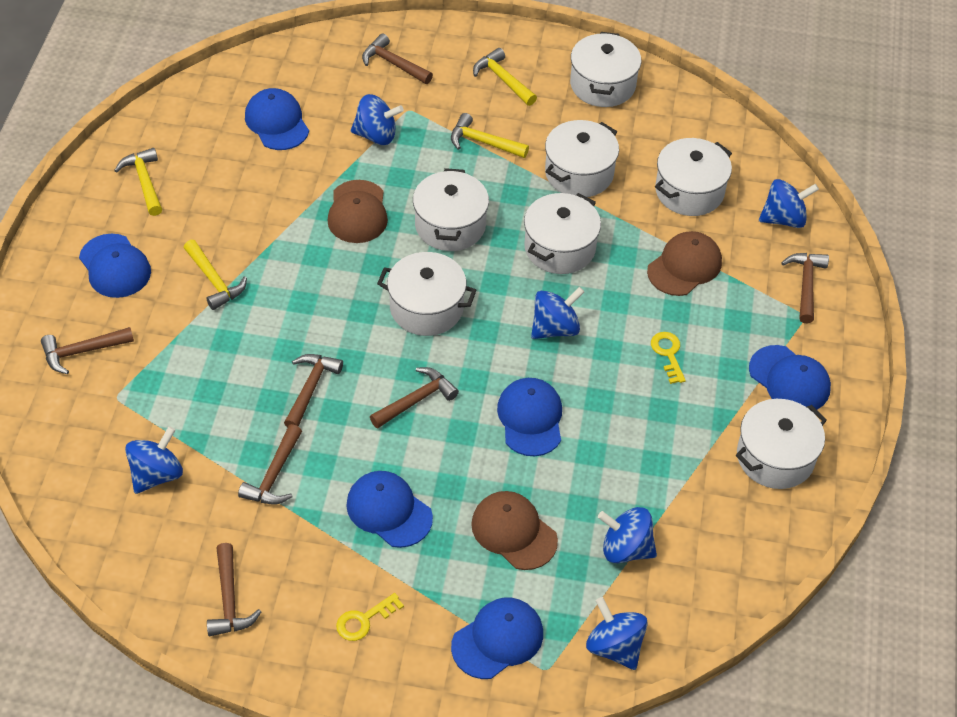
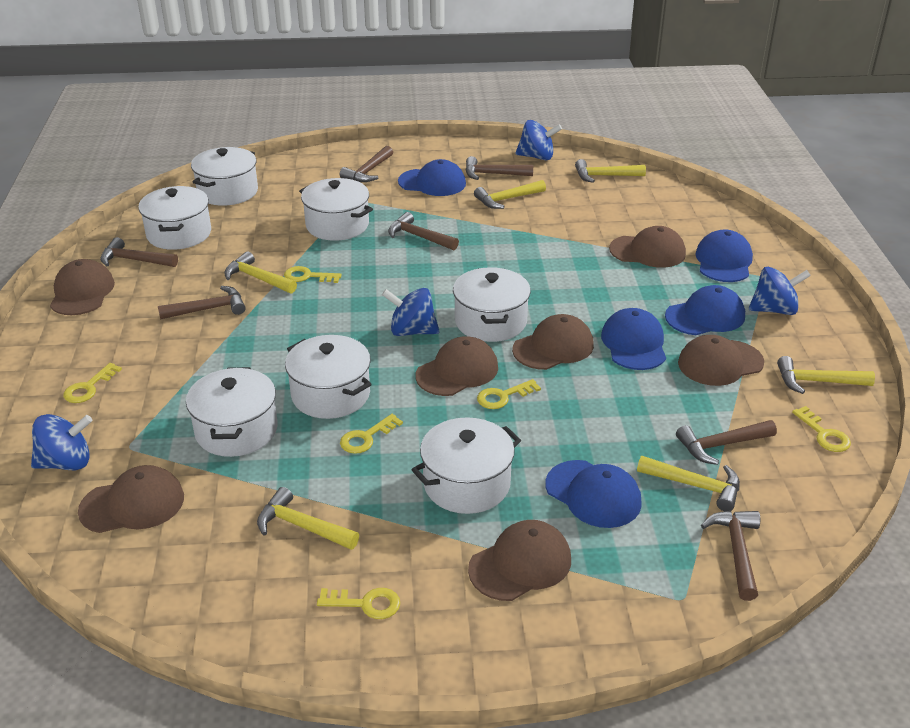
blue cap: [79,234,151,298] [245,88,309,150] [346,471,433,548] [451,598,543,679] [497,378,562,456] [749,345,831,410] = 6 -> [398,159,466,196] [545,460,642,528] [601,308,666,370] [665,285,745,335] [695,230,753,282] = 5
blue spinning top: [125,426,183,494] [351,94,404,145] [531,287,584,339] [586,597,647,670] [598,507,657,564] [759,179,819,228] = 6 -> [31,414,92,471] [382,288,440,336] [515,120,562,160] [749,267,811,315] = 4
brown cap: [327,180,388,243] [471,491,558,570] [647,231,722,296] = 3 -> [50,259,115,315] [78,465,184,533] [415,336,498,396] [468,520,571,601] [512,314,594,370] [609,226,686,268] [678,335,764,386] = 7
yellow hammer: [114,148,162,216] [184,240,247,310] [451,113,529,158] [473,48,537,106] = 4 -> [224,251,297,293] [257,487,359,550] [474,180,546,209] [575,159,646,183] [637,456,740,511] [777,356,875,394] = 6
yellow key: [336,593,404,641] [651,332,686,384] = 2 -> [63,363,122,403] [284,266,342,283] [317,588,400,619] [340,414,403,454] [477,379,541,409] [792,406,851,452] = 6

